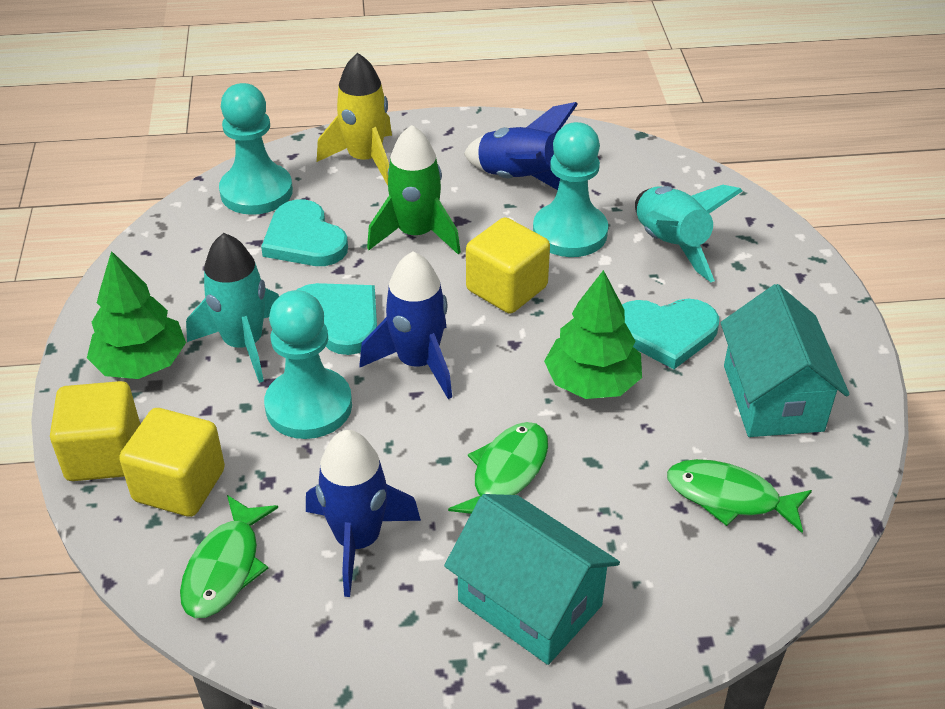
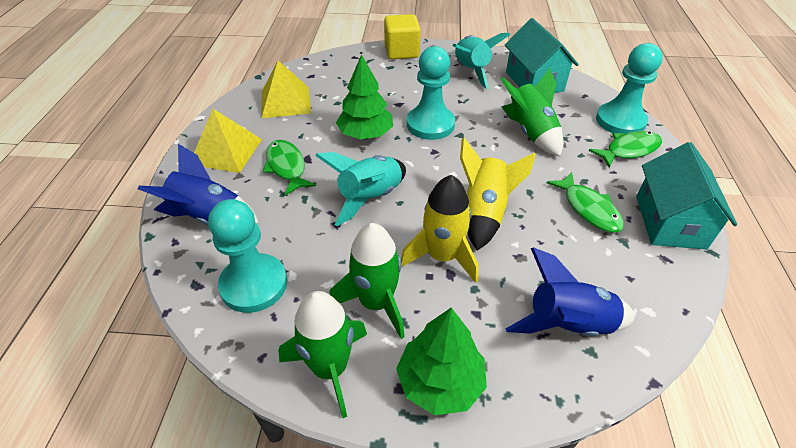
blue rocket: [306,430,421,597] [360,251,452,399] [464,102,578,190] = 3 -> [138,144,259,225] [506,247,635,336] = 2
green rocket: [367,125,461,254] = 1 -> [278,291,367,418] [329,223,405,339] [501,68,563,157] = 3
turquoise heart: [261,199,348,266] [297,283,377,355] [622,299,719,369] = 3 -> none = 0
yellow cube: [50,381,140,481] [119,408,225,517] [466,217,550,314] = 3 -> [384,14,421,59] = 1
yellow pyramid: none = 0 -> [194,109,262,173] [261,61,311,118] = 2
yellow rocket: [317,53,392,185] = 1 -> [401,175,479,283] [460,138,536,250] = 2

